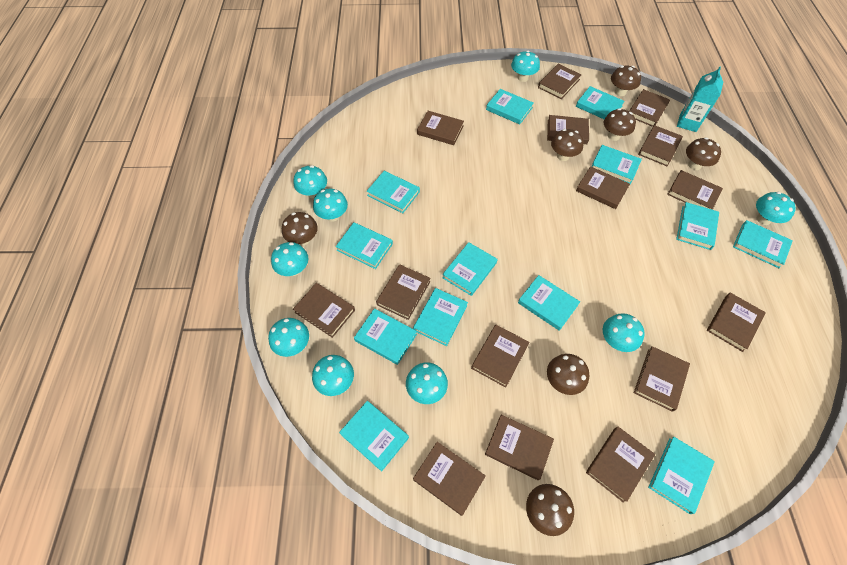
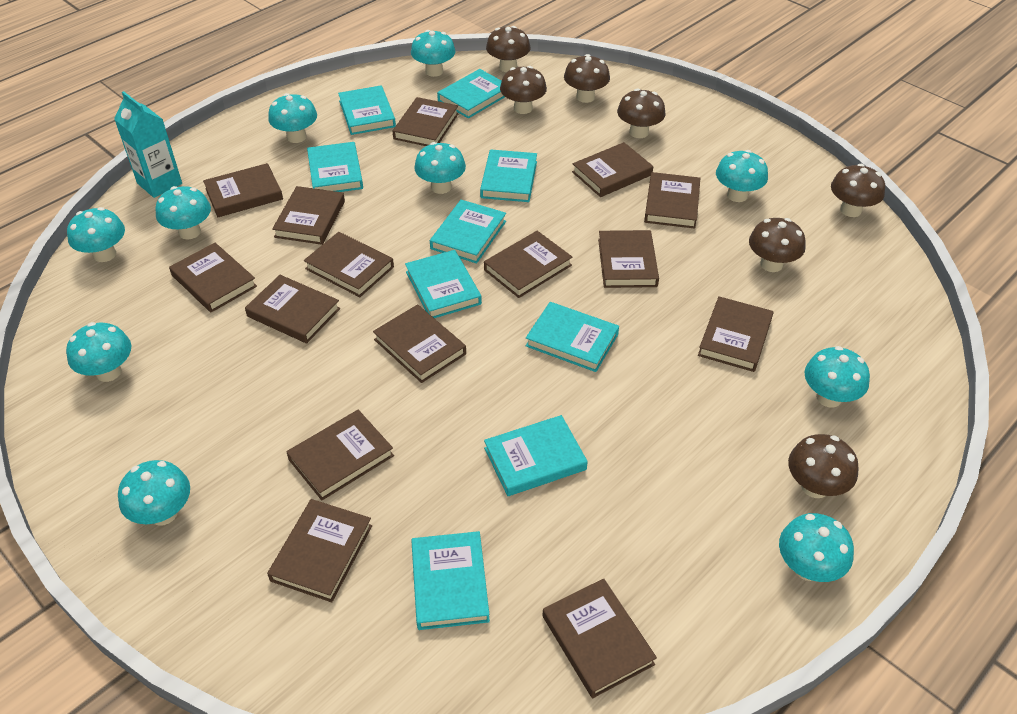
turquoise book: [336,222,393,269] [339,401,409,472] [354,308,417,365] [367,171,420,213] [413,288,468,346] [443,242,498,296] [486,89,534,124] [518,275,580,331] [576,86,625,119] [591,145,642,184] [648,436,715,514] [676,202,719,250] [733,220,793,268] = 13 -> [307,142,363,192] [338,86,396,135] [405,250,482,318] [411,531,490,630] [430,200,506,264] [437,69,505,118] [480,149,537,202] [484,415,588,496] [526,302,619,372] = 9
turquoise mushroom: [268,318,309,357] [271,242,309,276] [293,165,327,198] [312,355,354,396] [313,188,348,222] [406,362,448,404] [511,50,540,82] [603,313,645,352] [756,192,796,225] = 9 -> [66,322,131,382] [67,207,125,262] [118,460,190,526] [155,186,211,240] [268,93,317,143] [411,30,456,77] [414,142,466,194] [716,150,768,202] [779,513,854,582] [804,346,870,408] = 10

